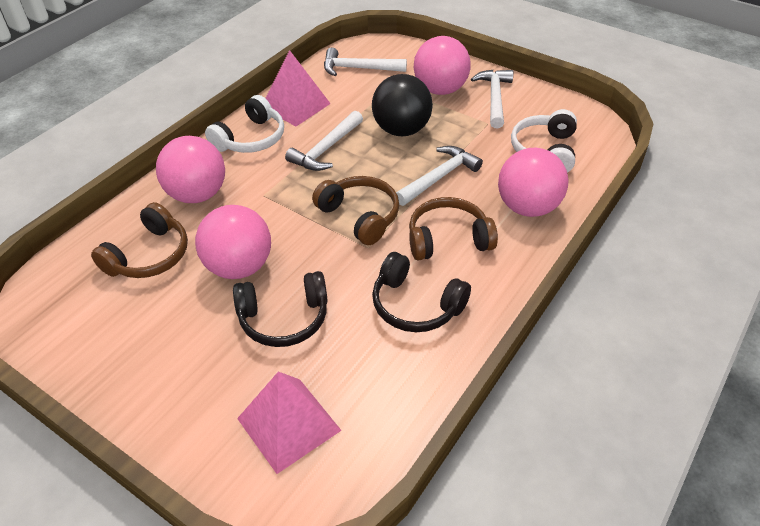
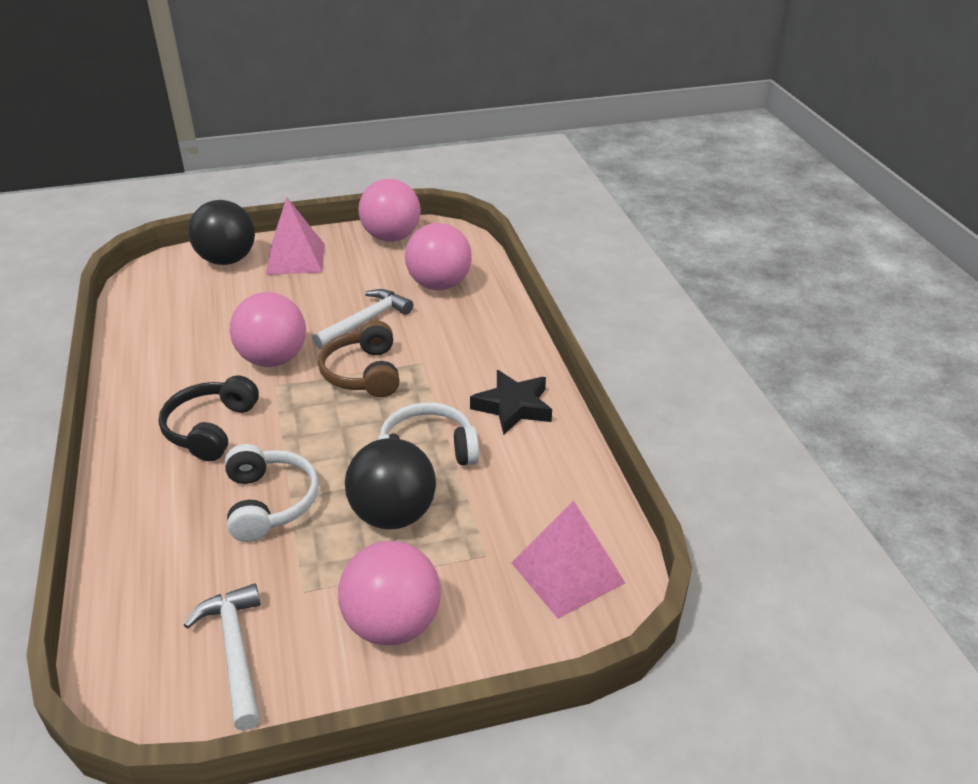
black ball: [372,74,433,136] = 1 -> [188,200,255,265] [345,438,436,529] = 2
black headphones: [233,271,328,347] [372,252,471,332] = 2 -> [159,375,259,461] = 1
black star: none = 0 -> [470,370,552,435] = 1
brown headphones: [91,202,188,278] [312,176,399,245] [409,197,498,260] = 3 -> [318,321,400,397] = 1
white hammer: [285,111,363,171] [324,48,407,76] [396,146,483,206] [471,70,514,128] = 4 -> [184,583,261,730] [312,289,413,349] = 2

